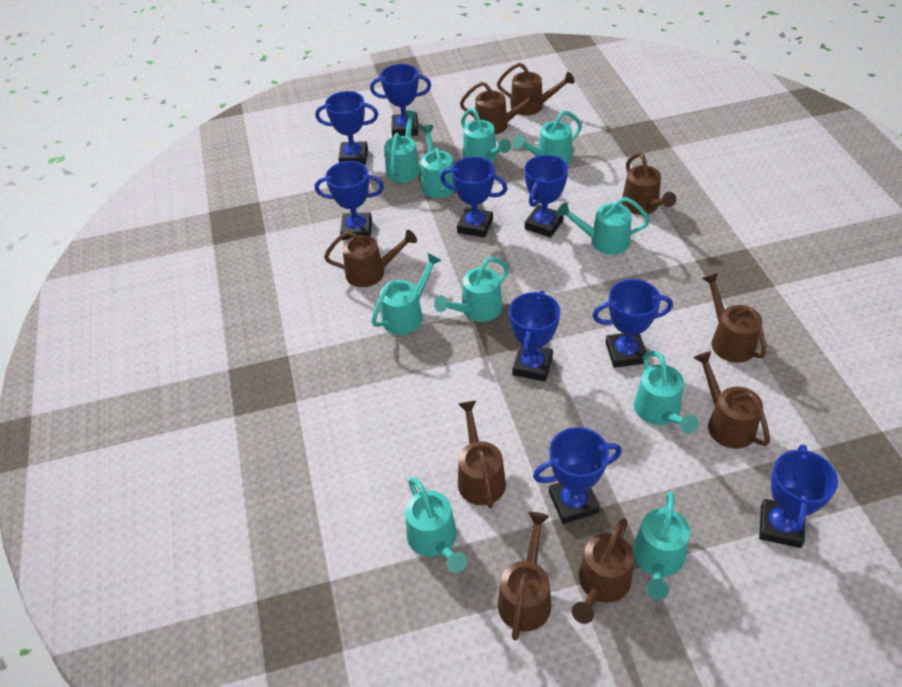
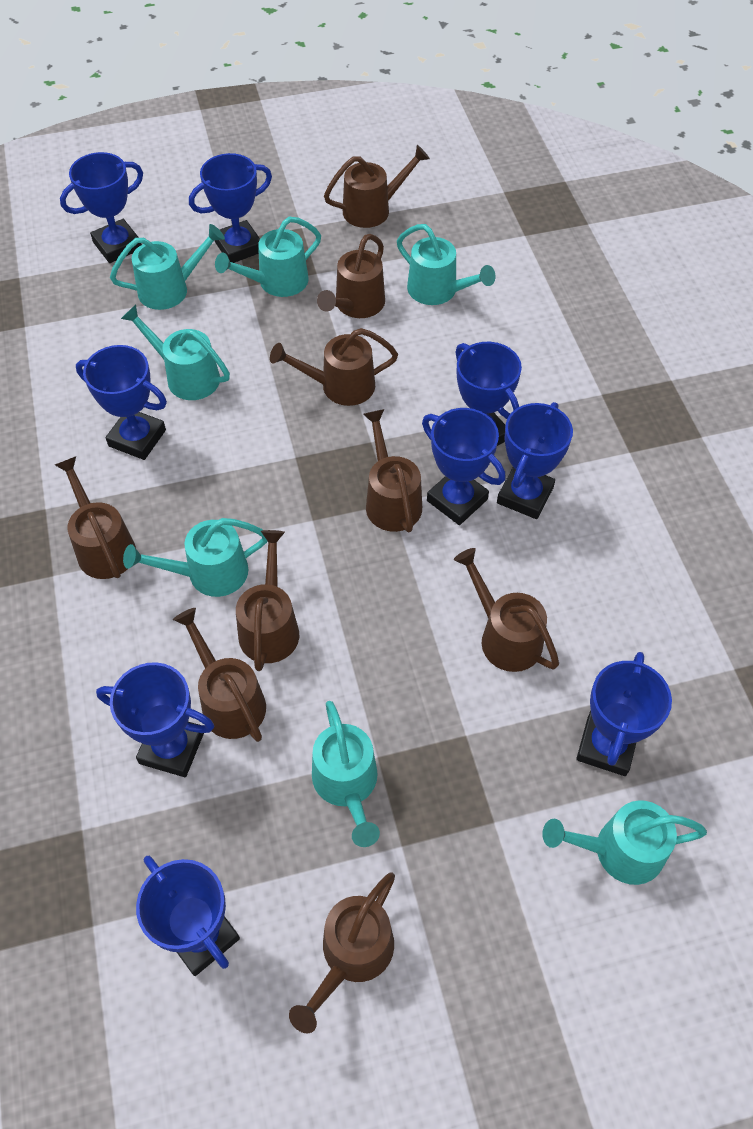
turquoise watering can: [371,253,442,335] [384,110,420,183] [405,477,468,573] [420,125,455,198] [434,257,509,322] [461,108,511,162] [513,110,582,165] [557,197,650,255] [633,491,690,600] [634,351,699,434] = 10 -> [110,224,225,310] [121,304,230,400] [123,518,268,597] [215,217,321,297] [312,701,380,847] [397,224,495,305] [542,800,707,885] = 7

